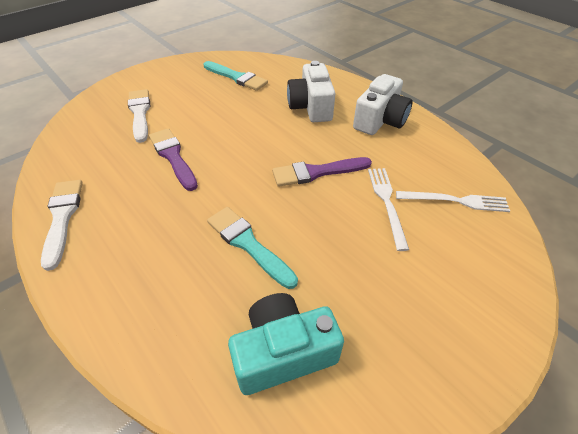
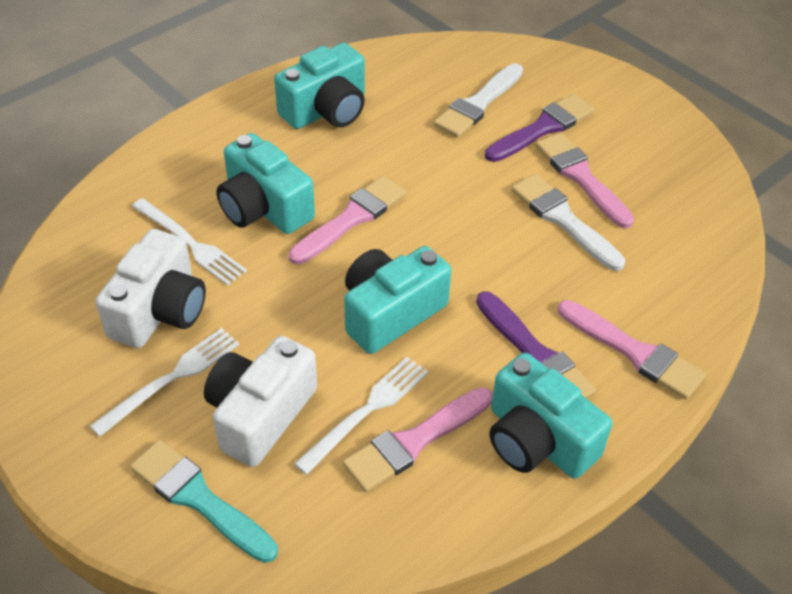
pink brush: none = 0 -> [289,176,406,265] [343,387,493,492] [536,133,634,228] [558,300,706,400] = 4
turquoise brush: [203,61,268,91] [207,207,298,289] = 2 -> [130,439,278,563] = 1
turquoise camera: [228,293,344,395] = 1 -> [216,133,315,234] [274,43,365,129] [344,246,451,354] [489,353,612,479] = 4
white fork: [368,168,409,251] [396,191,510,212] = 2 -> [90,328,239,437] [132,198,247,285] [294,357,428,475] = 3

